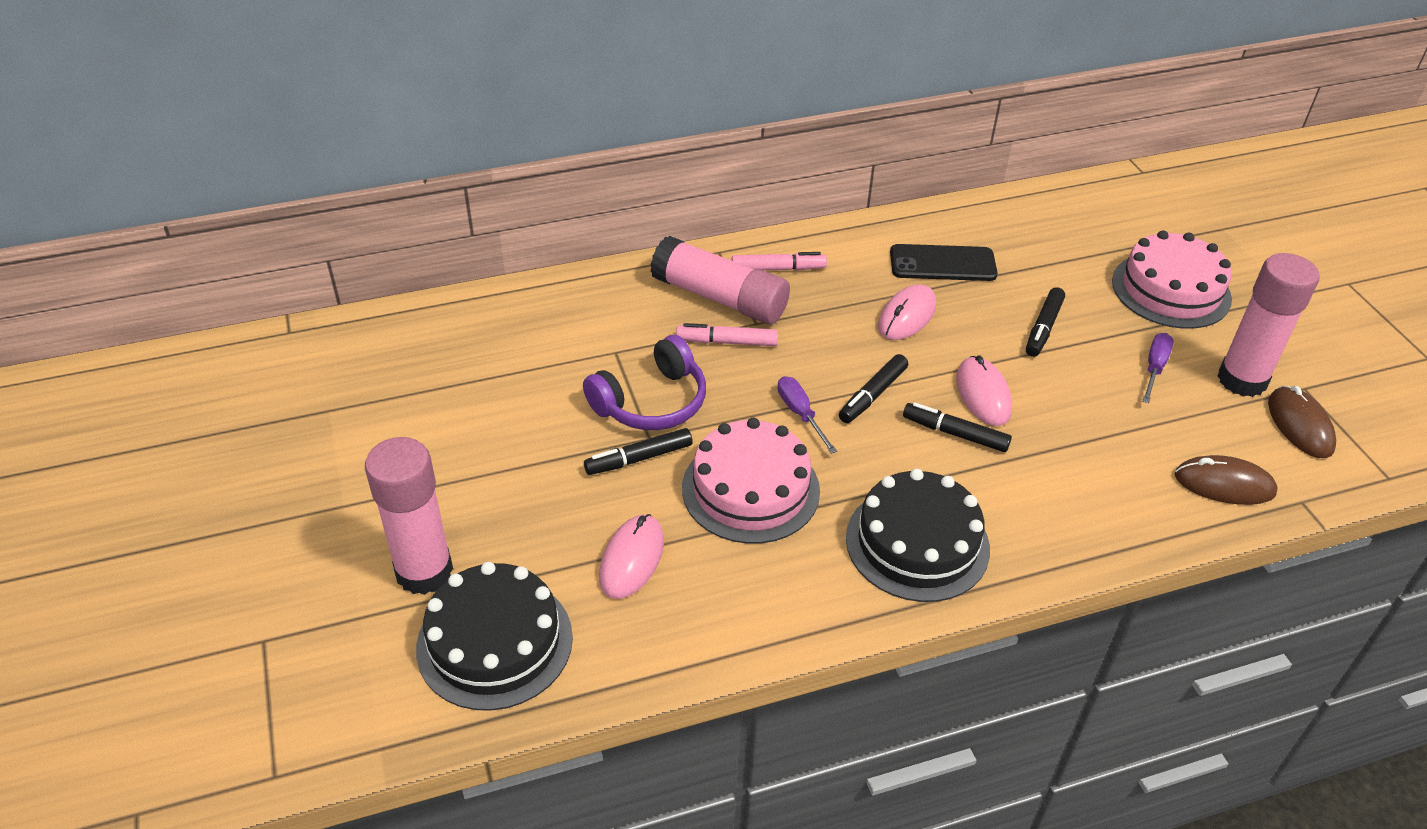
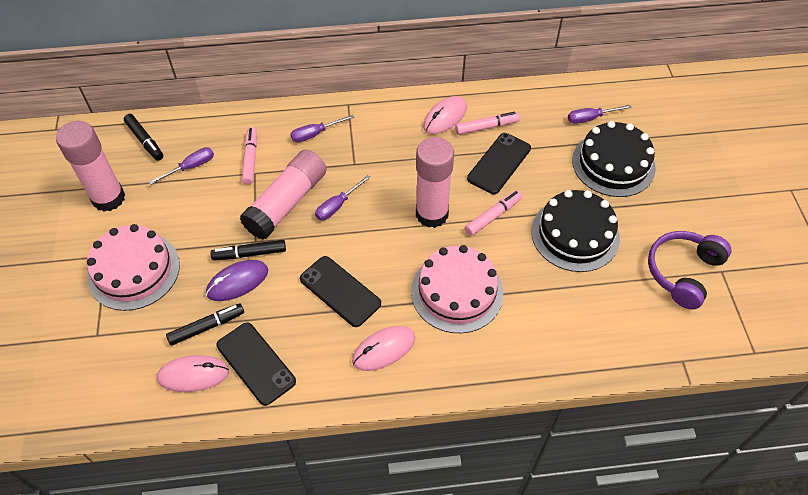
black marker: [584,428,693,475] [839,354,908,423] [903,402,1012,452] [1026,287,1065,357] = 4 -> [124,114,163,161] [166,303,244,346] [210,240,286,260] = 3
black phone: [890,244,998,281] = 1 -> [217,322,296,406] [300,256,381,327] [467,133,531,194] = 3
brown mouse: [1175,455,1278,505] [1268,386,1336,458] = 2 -> none = 0
pink marker: [676,323,778,346] [731,252,827,271] = 2 -> [242,127,257,185] [455,112,520,135] [465,190,523,236] = 3
purple mouse: none = 0 -> [206,260,268,301] = 1
purple screwdriver: [778,376,837,454] [1142,333,1174,403] = 2 -> [149,147,214,185] [291,114,354,142] [315,175,371,220] [568,105,632,124] = 4

